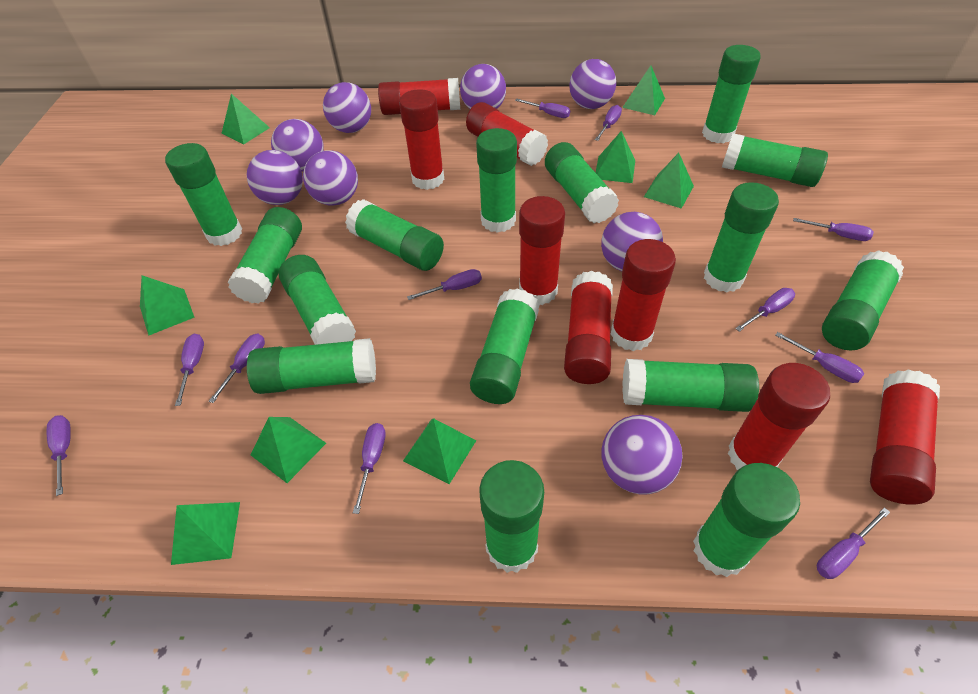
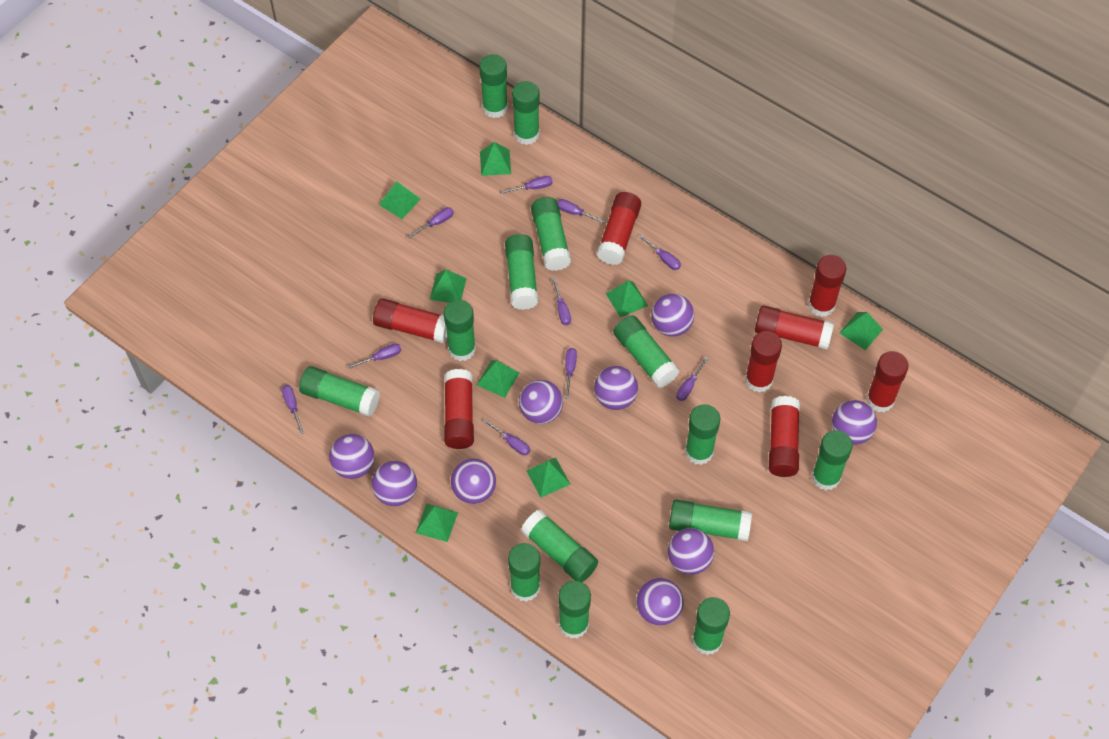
green glue stick: [165,143,242,246] [228,207,302,304] [247,338,376,394] [279,255,356,345] [345,199,444,271] [470,289,540,404] [476,128,517,233] [479,460,544,573] [545,142,619,223] [622,359,759,412] [693,463,800,577] [702,45,761,143] [704,182,779,292] [722,133,828,187] [822,250,904,351] = 15 -> [299,366,380,417] [444,300,476,361] [479,54,508,118] [505,234,538,310] [508,543,540,602] [512,81,540,145] [521,510,598,582] [531,197,571,271] [558,581,591,639] [614,315,679,388] [669,500,752,541] [685,404,720,465] [692,597,730,655] [812,430,853,490] = 14
purple ball: [247,150,303,205] [271,119,324,172] [303,150,358,206] [323,82,371,133] [460,64,506,109] [569,59,616,109] [601,212,663,271] [601,415,682,495] = 8 -> [329,434,375,479] [372,461,417,506] [451,458,496,504] [519,380,563,424] [594,366,638,410] [636,578,683,626] [651,294,694,337] [668,528,714,575] [832,400,877,445] = 9
purple screwdriver: [47,415,71,496] [175,334,204,406] [209,334,265,403] [353,423,386,514] [407,269,482,300] [515,99,570,118] [595,105,622,141] [735,288,795,332] [775,332,864,383] [793,218,874,241] [817,507,890,579] = 11 -> [282,385,304,434] [348,343,401,369] [408,207,454,238] [483,419,530,455] [501,176,552,194] [552,278,571,325] [557,199,606,223] [565,348,577,399] [639,235,681,270] [676,357,709,401] = 10

